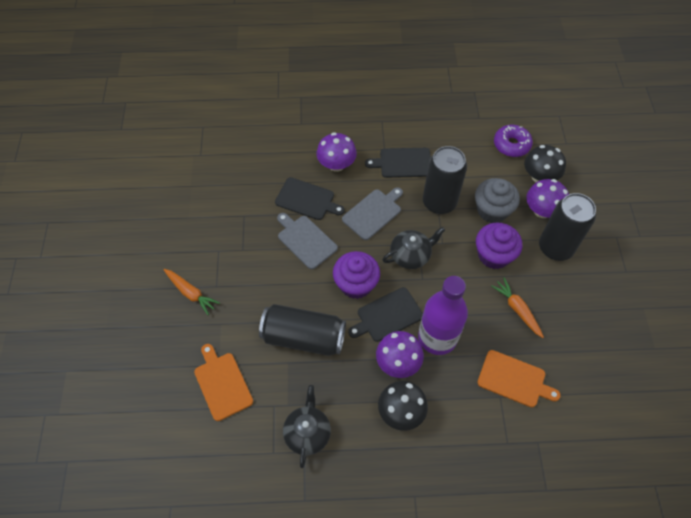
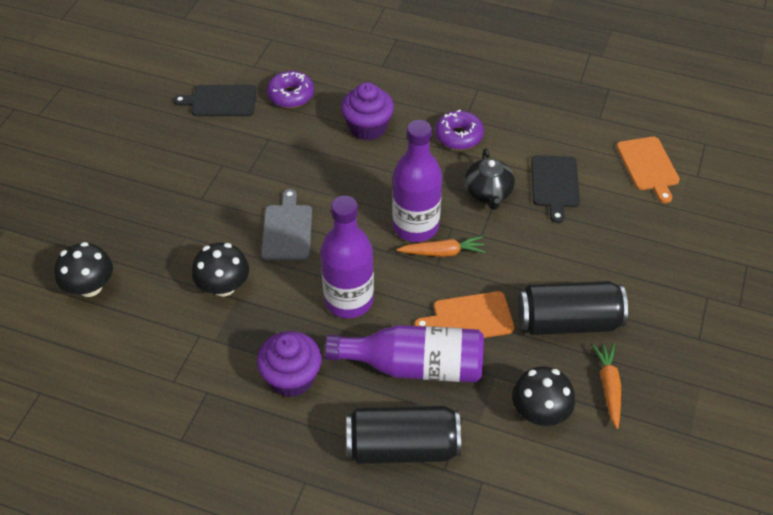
black can: [259,304,346,356] [423,146,467,214] [539,193,596,261] = 3 -> [346,405,461,464] [517,281,628,335] = 2
black cutting board: [275,177,345,220] [348,287,423,342] [365,148,431,178] = 3 -> [174,85,257,116] [531,155,580,223] = 2
black mushroom: [378,381,428,431] [524,145,566,182] = 2 -> [54,242,113,297] [192,243,249,296] [512,366,575,426] = 3
black teapot: [283,385,331,468] [382,227,445,269] = 2 -> [464,148,515,210] = 1
grey cupcake: [475,178,520,223] = 1 -> none = 0
grey cutting board: [277,213,338,269] [342,187,403,240] = 2 -> [261,189,312,260] = 1
purple bottle: [418,276,468,355] = 1 -> [320,196,374,318] [325,325,484,383] [392,120,442,242] = 3
purple donut: [494,125,533,157] = 1 -> [267,71,314,108] [435,110,484,150] = 2
purple mushroom: [316,132,357,172] [376,331,424,378] [526,179,569,218] = 3 -> none = 0

